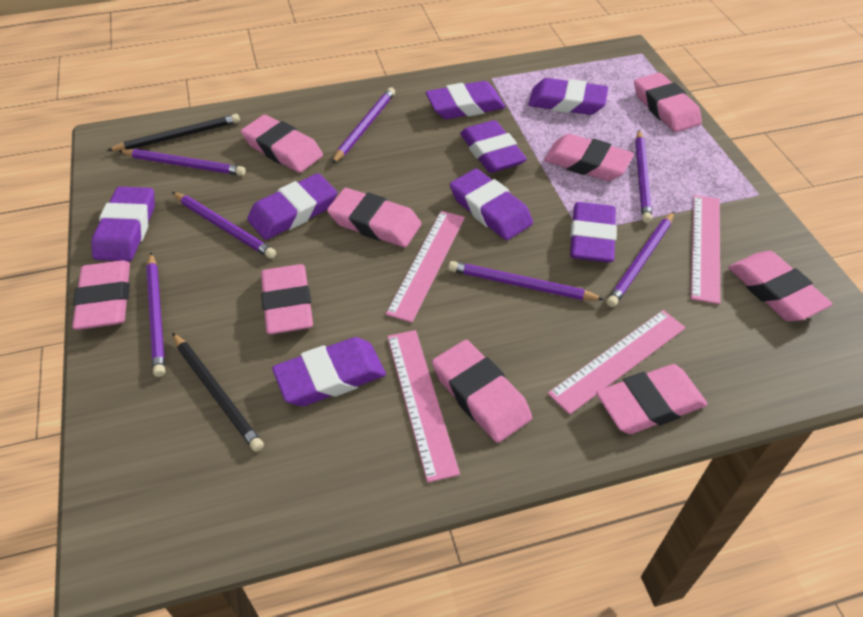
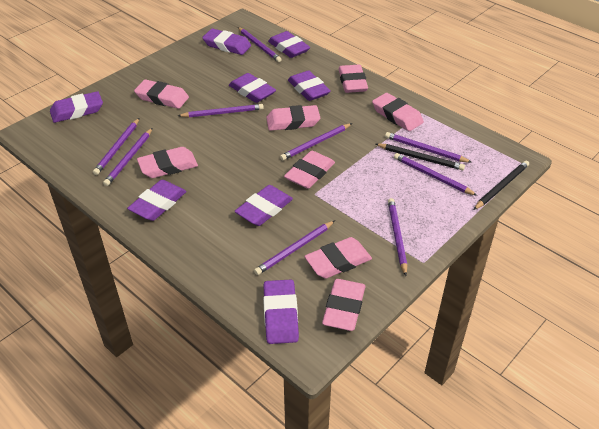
pink eraser: [72,260,130,329] [241,115,323,173] [261,264,313,334] [327,188,422,247] [432,340,532,443] [544,134,634,181] [596,364,707,434] [634,73,702,132] [728,251,832,321] = 9 -> [134,79,189,109] [137,147,198,178] [266,105,320,131] [284,151,335,189] [304,237,372,279] [322,279,365,331] [338,65,368,93] [372,93,424,131] = 8
pink ruler: [386,211,465,323] [387,330,460,482] [548,310,686,415] [691,195,720,304] = 4 -> none = 0
purple pencil: [119,149,246,176] [146,253,165,377] [172,192,276,259] [332,88,395,164] [448,261,605,300] [606,211,674,307] [635,130,652,223] = 7 -> [93,118,139,175] [103,128,152,186] [178,104,264,117] [238,27,282,62] [254,221,335,275] [280,123,352,160] [385,132,472,163] [388,198,407,276] [394,153,478,196] = 9

